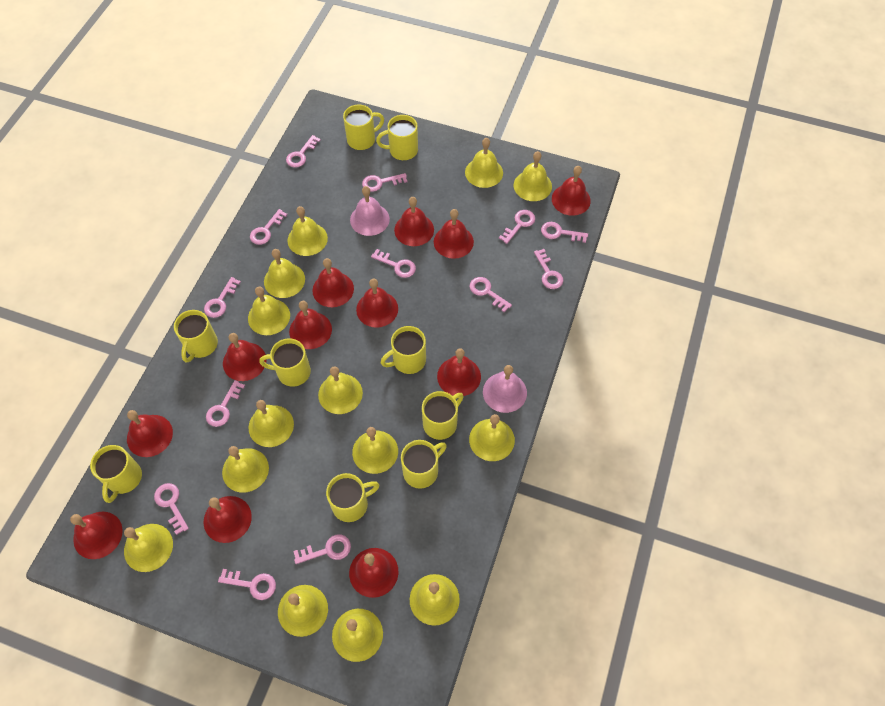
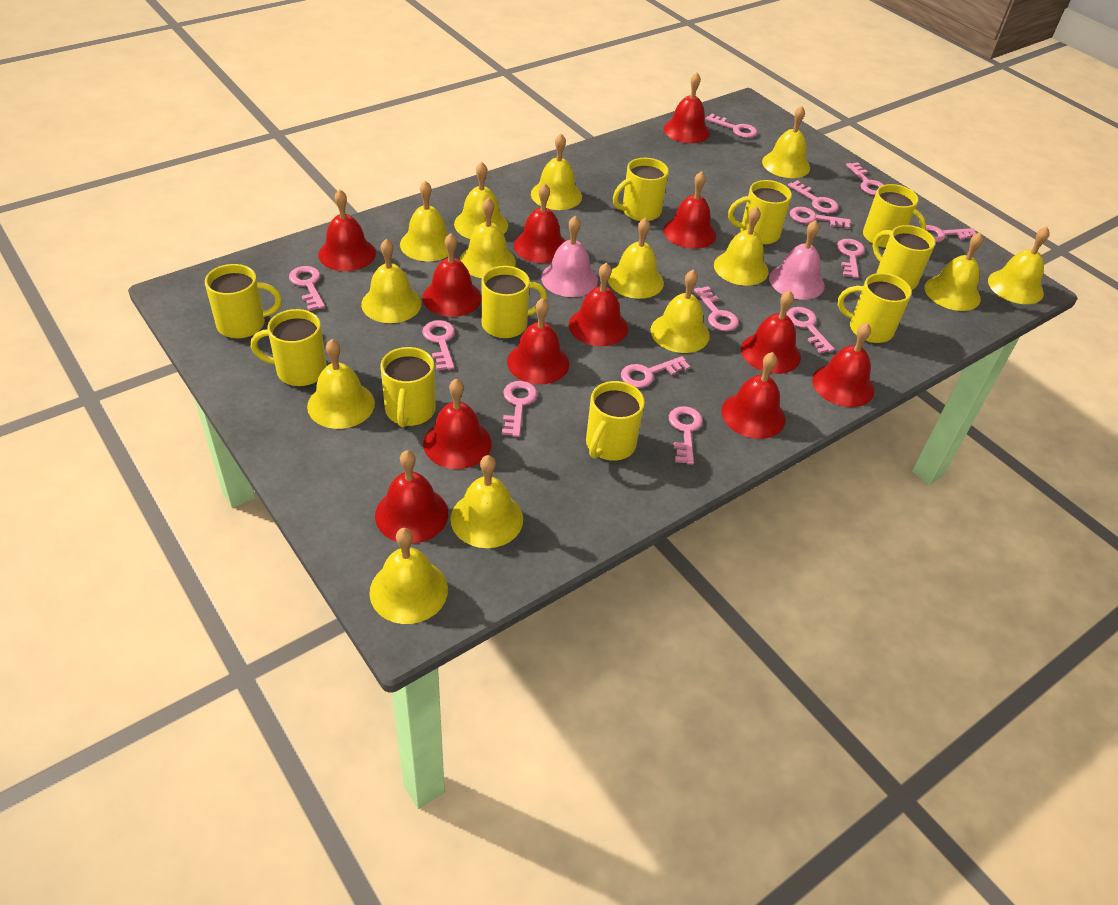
yellow mug: [90,445,142,503] [174,310,218,363] [259,338,311,387] [326,473,379,522] [343,104,384,150] [376,115,418,160] [381,326,426,374] [401,440,447,489] [422,391,464,440] = 9 -> [205,264,282,338] [251,309,327,386] [380,347,436,428] [481,266,547,338] [586,381,645,461] [613,158,669,221] [728,180,792,245] [838,273,912,343] [863,184,926,248] [873,225,935,290] = 10

